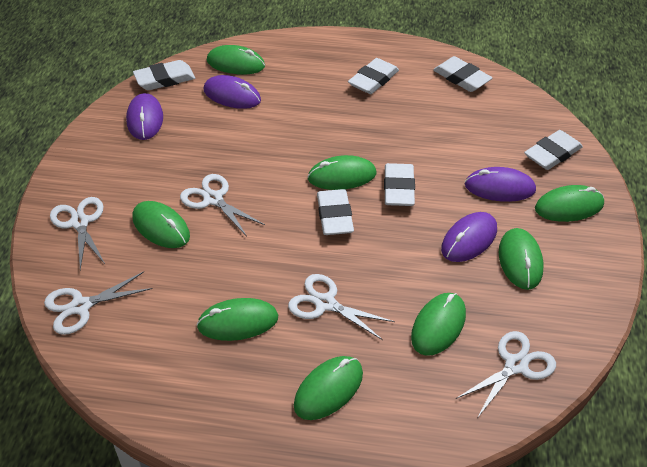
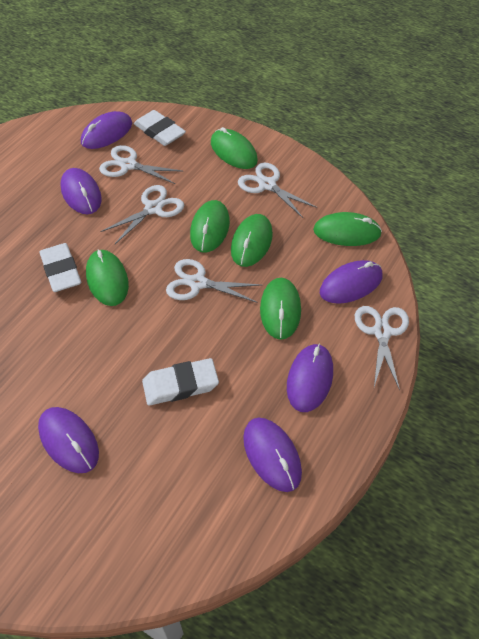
green mouse: [132,201,190,248] [196,298,278,341] [206,45,265,75] [294,356,363,420] [307,155,376,190] [411,293,466,356] [499,228,544,290] [535,185,604,222] = 8 -> [86,250,129,306] [190,200,230,252] [211,127,258,169] [231,214,273,267] [260,278,301,340] [313,212,382,246] = 6
purple mouse: [126,93,163,140] [203,75,261,109] [441,212,497,262] [465,167,536,202] = 4 -> [38,407,99,473] [60,168,102,214] [81,111,132,149] [243,418,302,492] [287,344,333,412] [320,260,382,304] = 6
white eraser: [133,60,195,90] [317,189,354,235] [348,58,399,94] [384,163,415,206] [433,56,492,92] [524,130,583,170] = 6 -> [39,243,81,292] [134,110,186,146] [142,358,219,405] = 3

